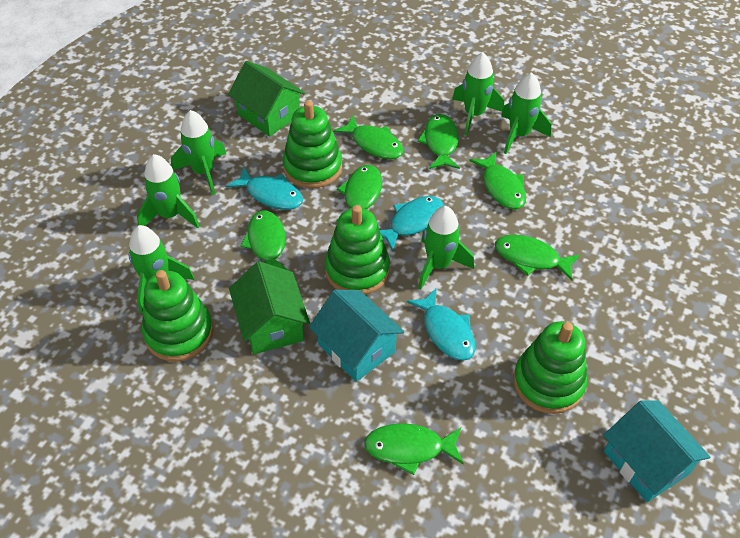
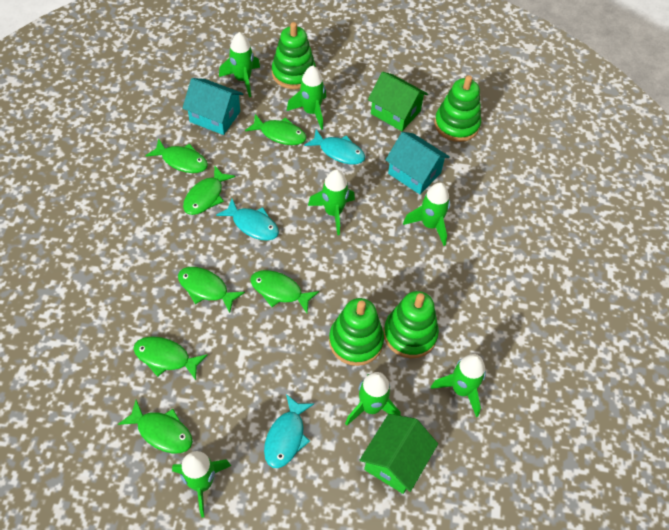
green rocket: [129,225,194,313] [137,154,200,228] [171,110,226,195] [418,206,474,289] [452,52,504,135] [501,72,551,154] = 6 -> [172,451,231,518] [219,32,260,97] [287,66,326,130] [308,169,355,235] [345,372,401,426] [403,182,450,246] [431,354,486,417] = 7

